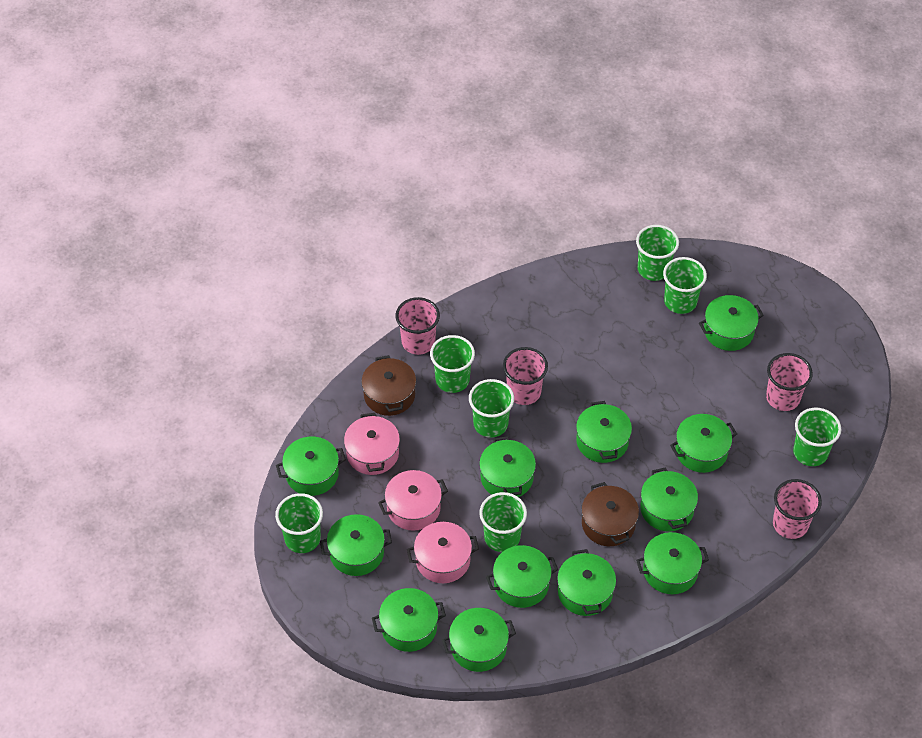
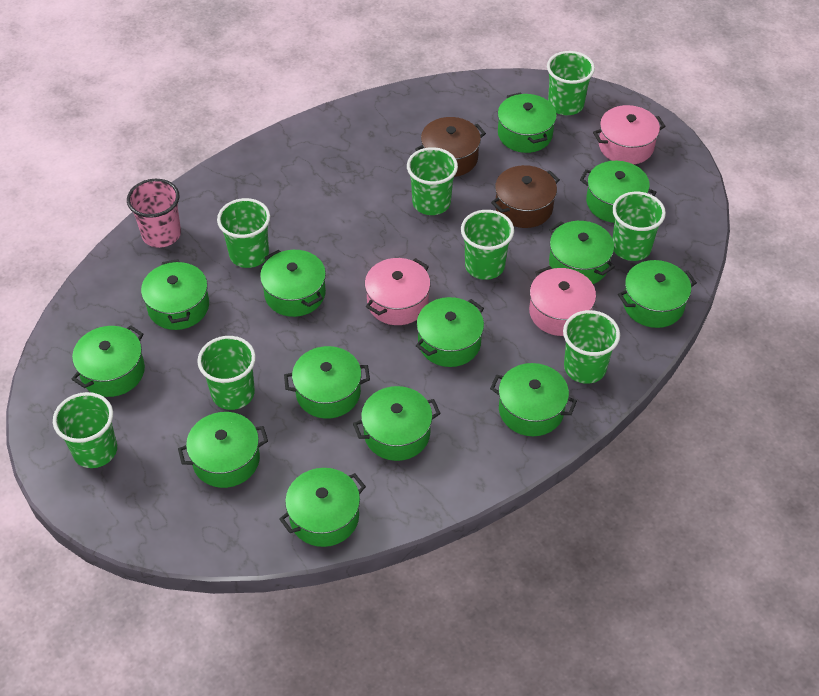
green cup: [275,493,323,553] [430,335,475,393] [469,379,514,438] [479,492,527,552] [636,225,679,281] [663,257,707,314] [793,408,841,466] = 7 -> [53,392,117,468] [197,336,256,410] [217,198,270,268] [407,147,458,215] [461,210,514,280] [547,51,595,115] [563,310,620,384] [612,192,666,261] = 8
green pot: [276,437,346,496] [320,514,392,576] [372,588,446,652] [442,608,516,672] [479,436,536,497] [486,545,558,608] [557,549,616,616] [576,401,632,463] [636,532,709,594] [640,467,698,532] [670,414,737,473] [699,295,764,351] = 12 -> [72,325,145,397] [141,259,209,330] [178,412,268,488] [260,250,326,317] [279,468,366,547] [284,346,370,419] [353,386,441,461] [416,297,484,367] [490,363,577,436] [498,92,557,153] [549,221,615,284] [580,161,656,223] [618,260,697,328] = 13
pink cup: [395,297,440,355] [503,347,548,405] [766,353,813,411] [773,479,822,539] = 4 -> [127,179,181,248] = 1

